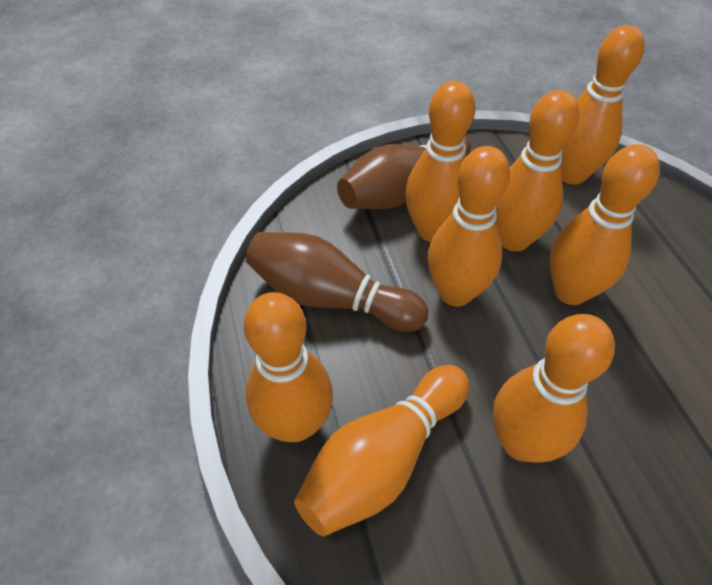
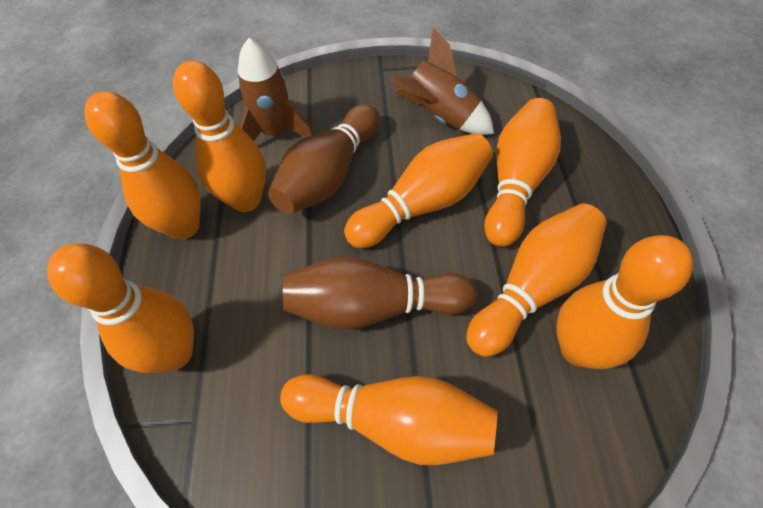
brown rocket: none = 0 -> [238,38,314,141] [390,28,494,135] = 2

